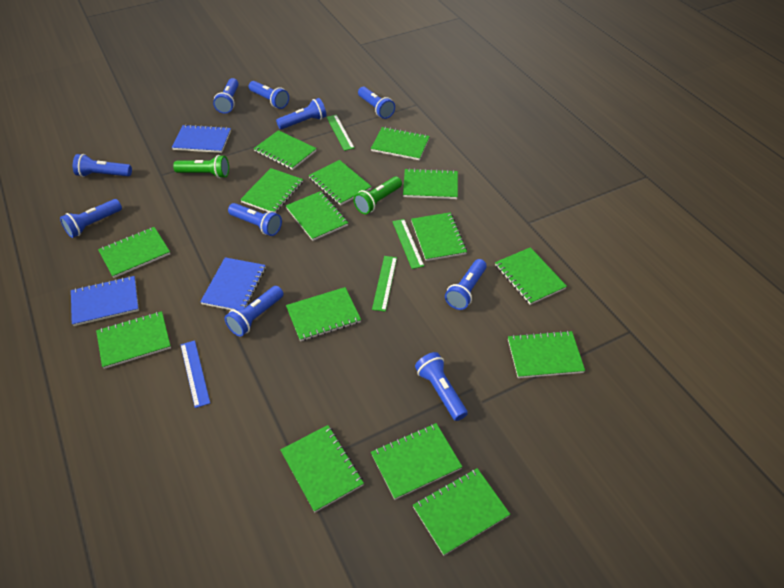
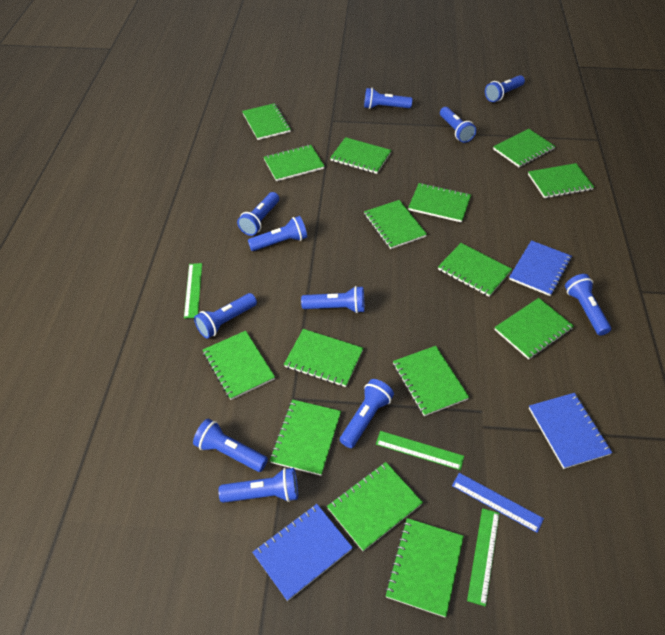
blue flashlight: [60,199,122,238] [73,154,132,177] [213,78,239,114] [225,286,284,337] [228,203,282,236] [249,81,289,109] [276,98,327,129] [358,87,395,119] [415,352,468,421] [445,259,487,310] = 10 -> [193,419,268,472] [194,293,257,339] [218,468,298,503] [237,192,279,236] [248,216,307,251] [301,286,365,313] [340,379,394,448] [364,88,413,109] [440,107,476,143] [485,75,525,102] [565,274,611,336] = 11
green flashlight: [173,155,229,178] [353,176,402,214] = 2 -> none = 0

